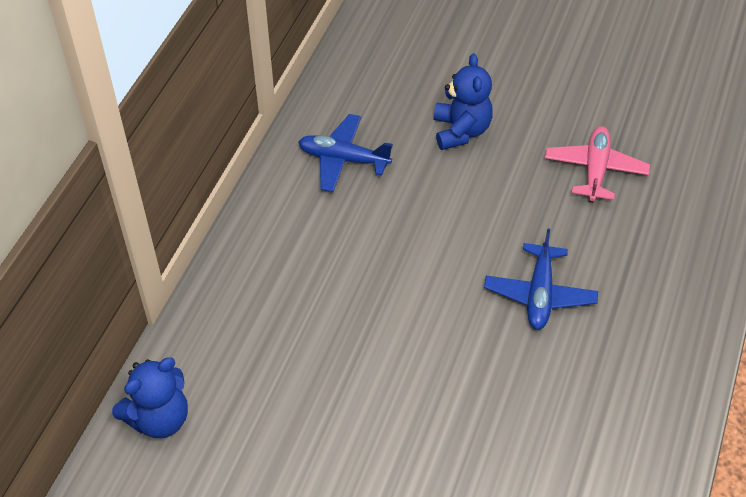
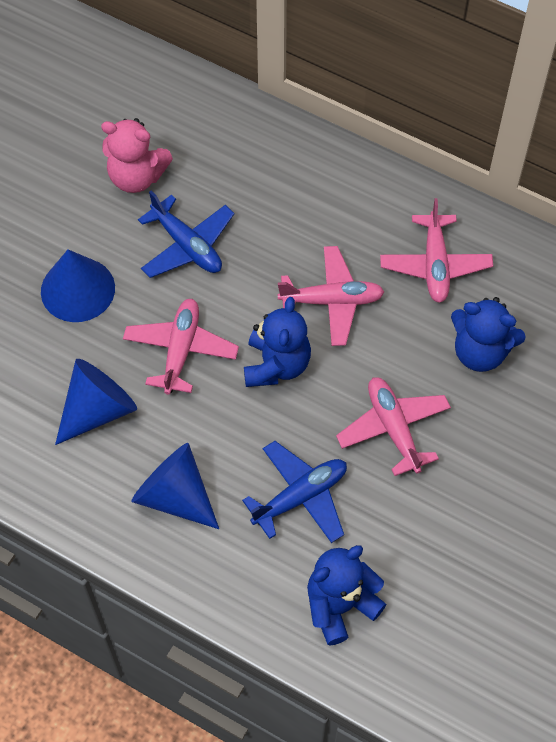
blue cone: none = 0 -> [41,250,115,322] [55,359,137,445] [131,443,219,529] = 3
blue teddy bear: [112,357,188,438] [434,53,493,150] = 2 -> [244,297,311,387] [307,545,386,646] [451,297,526,372] = 3
pink plane: [545,126,650,202] = 1 -> [123,299,239,394] [278,246,384,346] [336,377,451,476] [380,198,493,303] = 4
pink teddy bear: none = 0 -> [101,118,173,193] = 1

